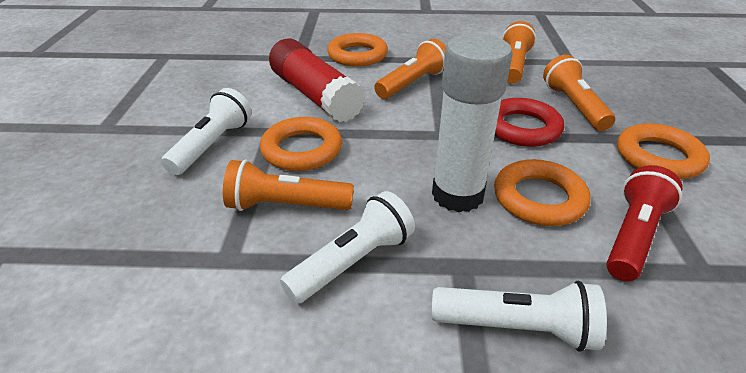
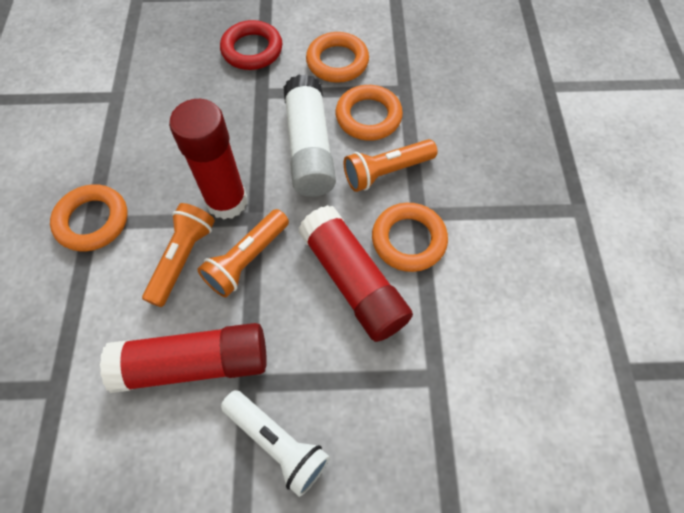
orange flashlight: [223,159,354,211] [374,39,446,99] [502,21,536,84] [543,55,615,131] = 4 -> [142,203,215,307] [197,209,289,298] [344,139,437,192] = 3
red flashlight: [606,165,682,281] = 1 -> none = 0
red glue stick: [269,38,365,122] = 1 -> [100,323,267,393] [169,99,247,219] [298,205,413,342] = 3
white flashlight: [161,88,252,175] [280,191,415,304] [432,281,607,351] = 3 -> [221,390,330,497] = 1

